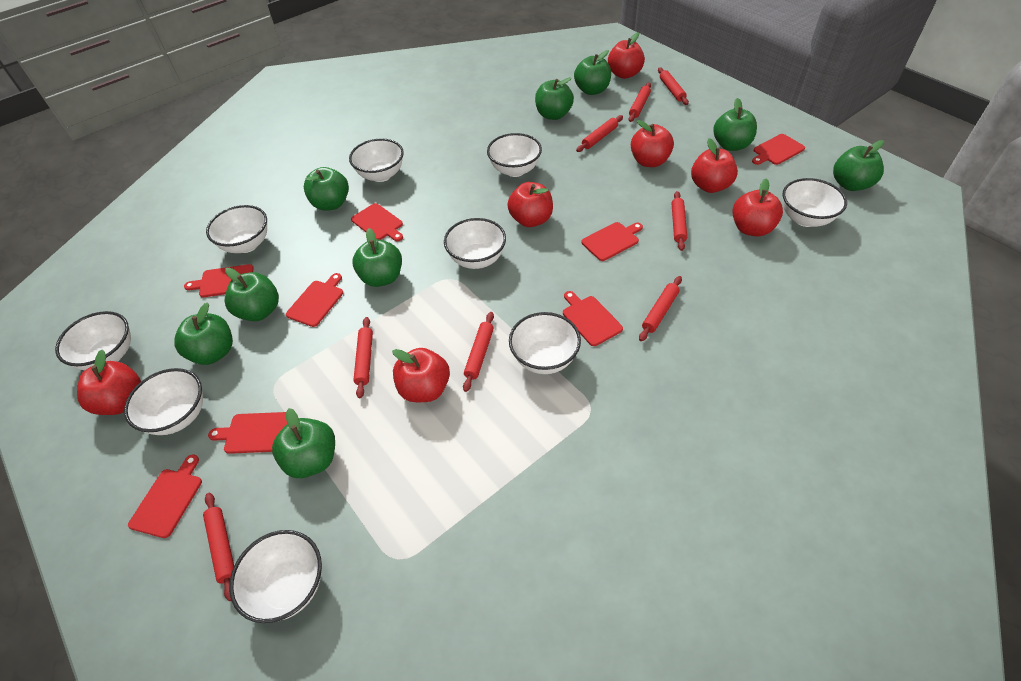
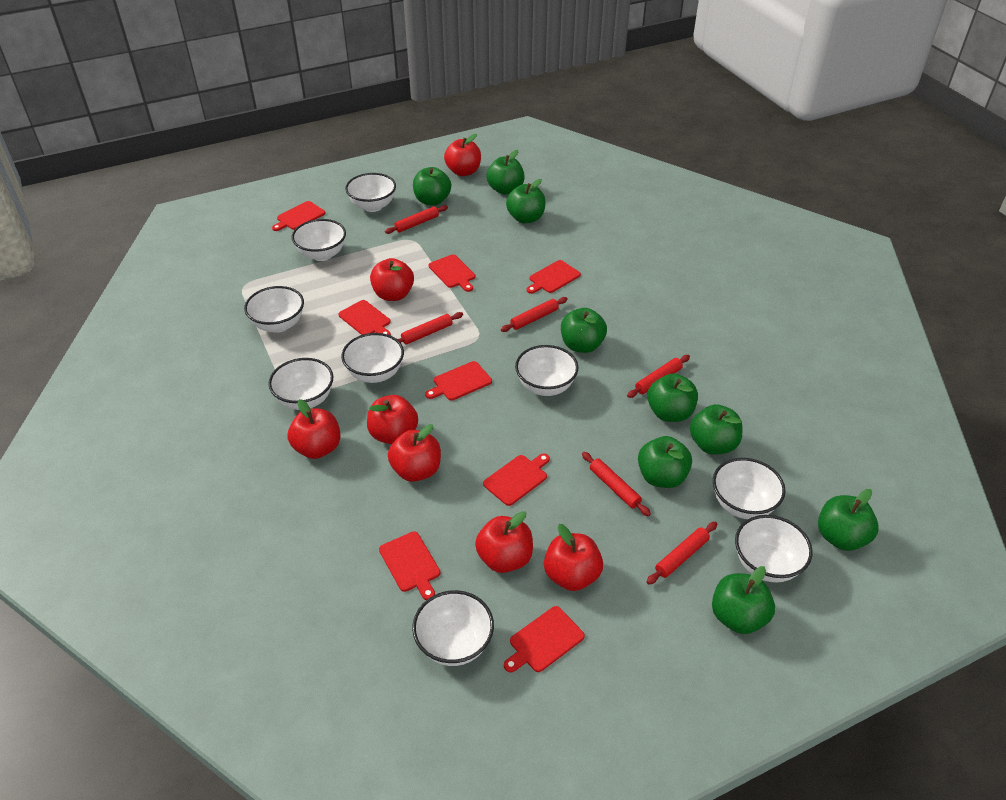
red rolling pin: [203,493,234,601] [354,317,373,398] [463,312,494,392] [576,115,623,152] [628,82,651,122] [639,276,682,341] [658,67,689,105] [672,191,687,251] = 8 -> [385,205,448,234] [397,312,463,344] [501,297,568,332] [582,452,651,516] [627,355,690,398] [647,522,717,584] = 6

